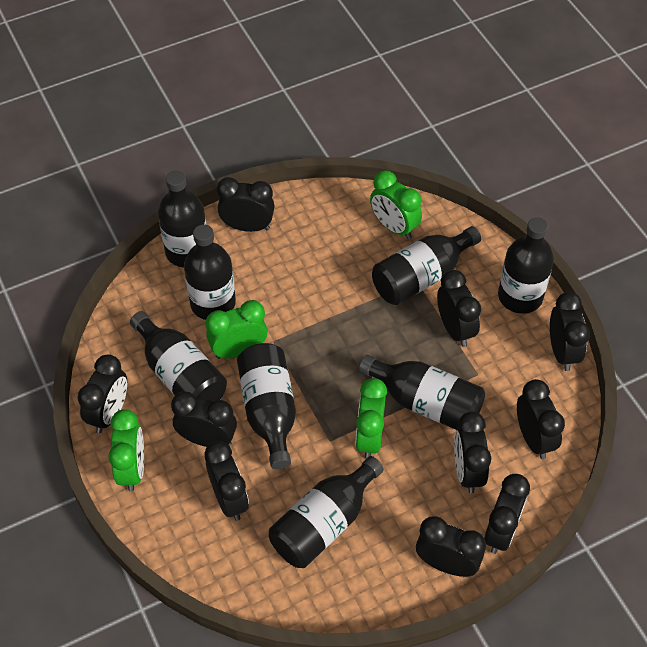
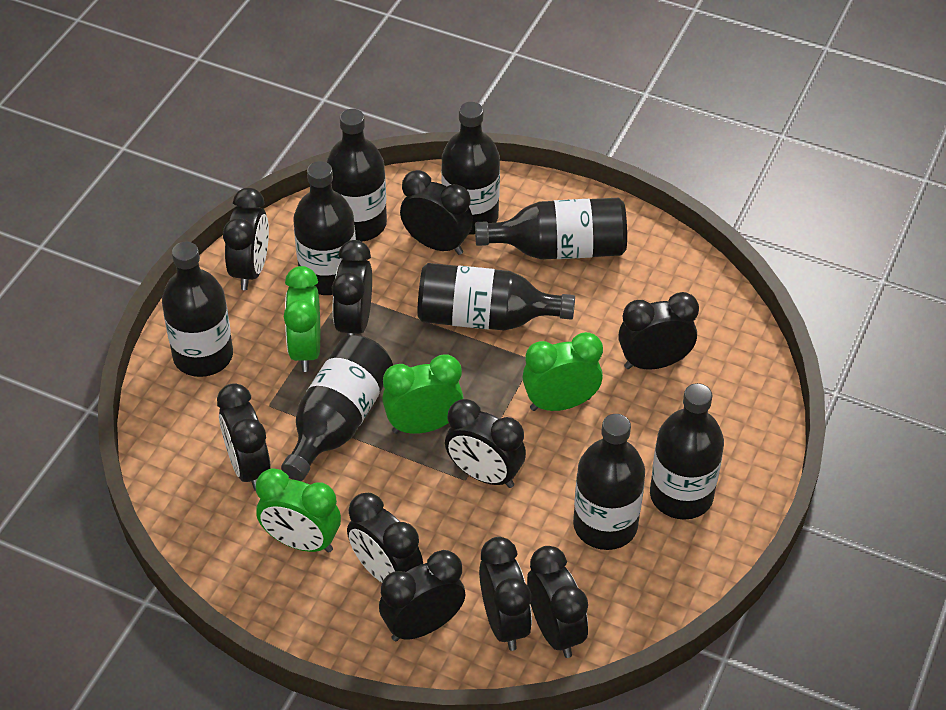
black bottle: [130,311,227,402] [158,171,207,267] [184,225,236,320] [237,343,296,469] [269,456,384,568] [359,355,485,430] [372,226,481,305] [498,217,554,314] = 8 -> [162,242,233,377] [281,335,393,481] [293,161,356,295] [326,109,387,242] [417,263,575,331] [441,102,500,235] [475,198,627,260] [573,414,645,550] [650,383,724,520] = 9

